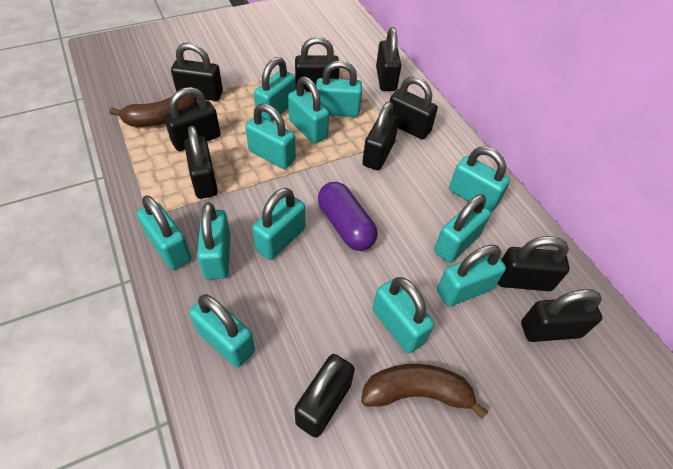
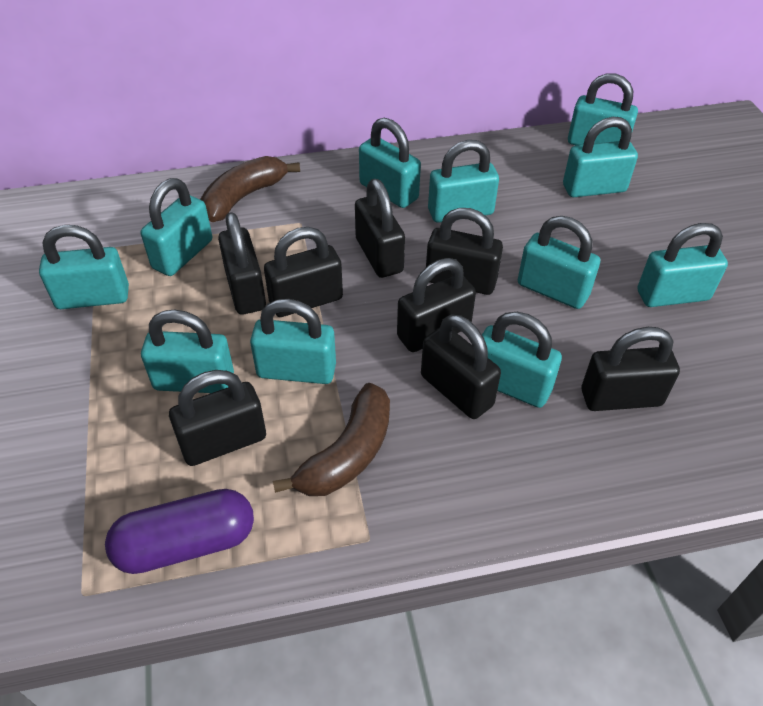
black padlock: [164,87,220,151] [171,42,223,101] [184,126,218,199] [294,354,355,438] [295,37,339,92] [362,102,399,170] [376,27,401,91] [390,76,438,140] [498,236,570,291] [521,289,602,342] = 10 -> [169,370,266,466] [218,212,266,315] [264,227,343,317] [355,179,405,278] [397,258,476,352] [421,314,501,419] [426,208,503,295] [582,327,680,411] = 8
turquoise padlock: [137,195,191,270] [189,294,255,367] [197,202,231,279] [245,103,296,169] [252,188,305,260] [254,57,296,122] [288,76,329,144] [316,61,362,117] [373,277,434,353] [434,194,491,263] [437,245,506,307] [449,147,510,212] = 12 -> [39,225,129,309] [141,178,212,276] [141,310,234,393] [250,299,336,384] [359,118,421,208] [428,140,499,223] [482,312,562,408] [518,216,600,309] [563,117,638,197] [568,73,638,145] [637,223,728,307] = 11

